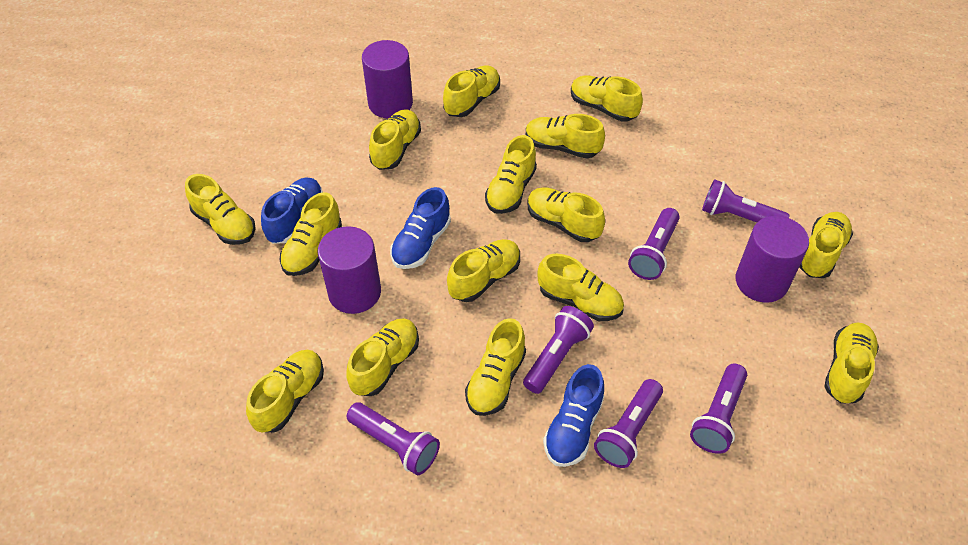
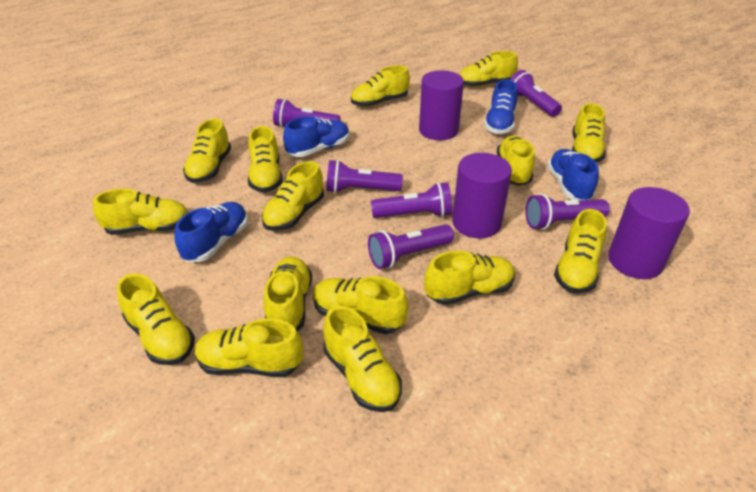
blue shoe: [261,177,323,244] [390,187,451,269] [543,364,604,467] = 3 -> [174,202,248,262] [283,116,349,157] [484,80,518,134] [547,149,599,200] = 4

